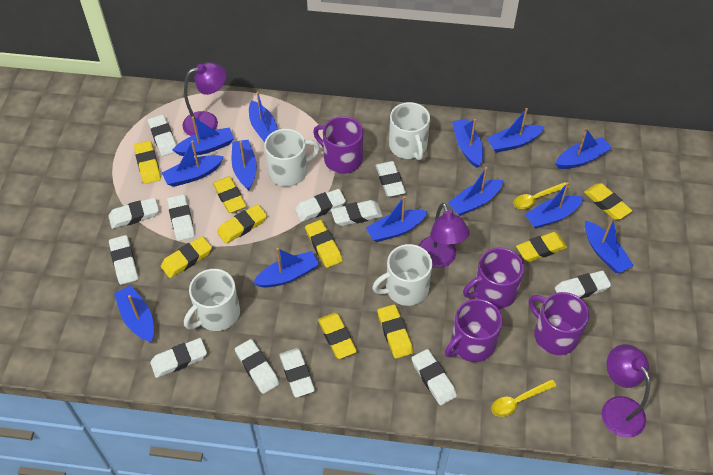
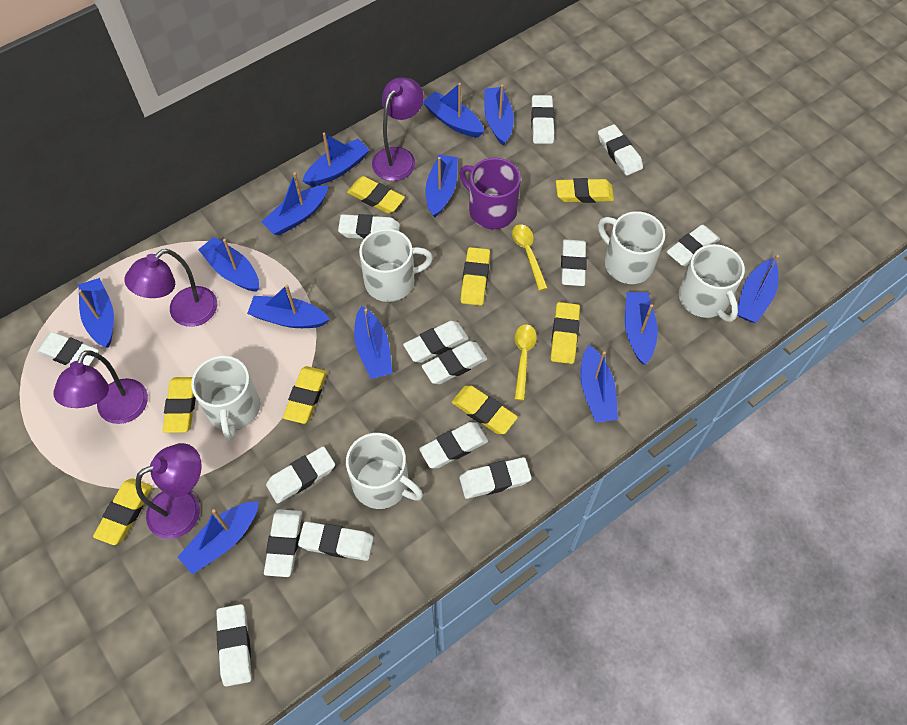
purple lamp: [183,62,227,136] [418,203,470,268] [602,344,650,437] = 3 -> [53,350,148,424] [124,249,217,327] [136,443,202,539] [372,77,424,181] = 4
purple mug: [313,116,363,174] [445,299,503,362] [463,248,524,309] [529,292,589,355] = 4 -> [459,158,521,229] = 1
white eraser: [108,197,159,229] [109,235,138,285] [148,115,176,156] [150,338,207,378] [167,194,195,241] [235,339,280,394] [279,348,315,397] [295,189,346,222] [331,200,383,226] [376,161,406,197] [412,349,457,405] [555,271,611,299] = 12 -> [37,332,99,366] [216,604,252,687] [264,509,302,577] [266,446,335,504] [298,521,374,561] [338,214,400,239] [403,321,469,363] [419,422,488,468] [422,341,487,384] [459,457,532,499] [531,95,554,144] [561,239,587,286] [598,124,643,176] [666,225,720,267] = 14
white mug: [184,269,240,331] [264,129,320,186] [372,244,432,306] [389,102,430,160] = 4 -> [191,356,260,441] [346,433,423,509] [359,229,433,302] [598,211,665,284] [679,244,745,322] = 5
yellow eraser: [134,141,161,184] [161,236,212,278] [213,176,246,213] [217,204,267,244] [305,220,343,268] [318,313,357,359] [377,304,413,359] [516,232,567,262] [584,183,632,220] = 9 -> [93,478,152,545] [163,377,196,433] [283,366,327,424] [347,176,405,213] [452,386,518,434] [460,247,490,306] [550,302,580,364] [556,178,614,203] = 8

